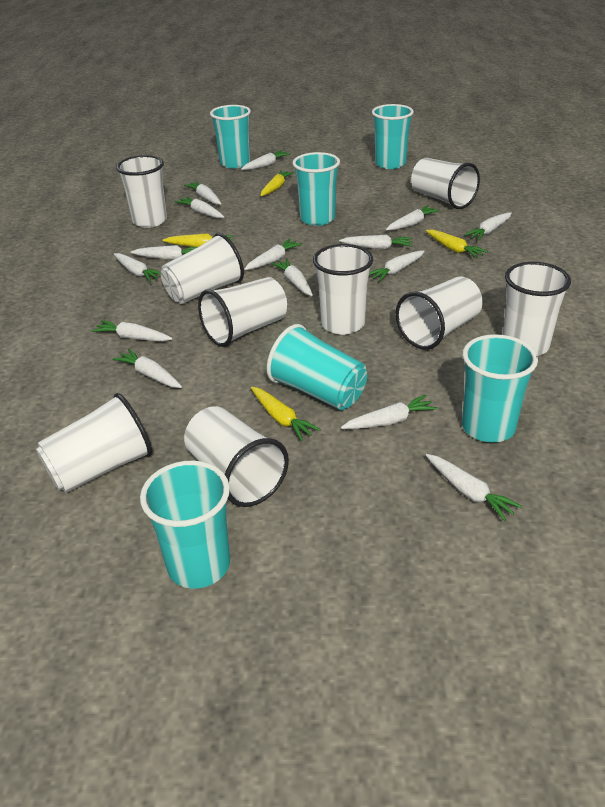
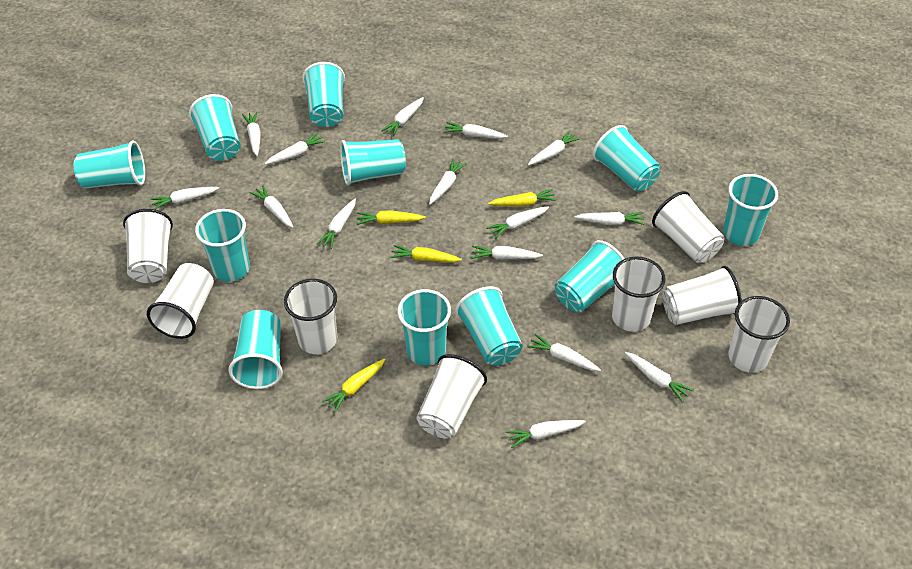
turquoise cup: [140,461,230,589] [210,105,251,168] [267,324,367,410] [292,152,340,226] [372,104,414,169] [462,334,538,442] = 6 -> [74,140,145,189] [189,94,241,161] [195,209,250,282] [228,310,283,389] [302,62,345,127] [340,139,406,186] [397,289,451,365] [455,286,523,366] [555,240,625,313] [593,125,661,192] [723,174,778,246] = 11
white cup: [36,393,152,493] [116,155,167,228] [161,233,244,304] [184,406,289,507] [198,277,287,347] [313,244,373,335] [396,276,483,350] [411,158,480,209] [503,262,571,356] = 9 -> [123,209,173,283] [147,263,214,339] [284,279,337,354] [416,354,487,438] [612,257,665,332] [652,191,724,263] [662,266,742,325] [728,296,790,373] = 8

